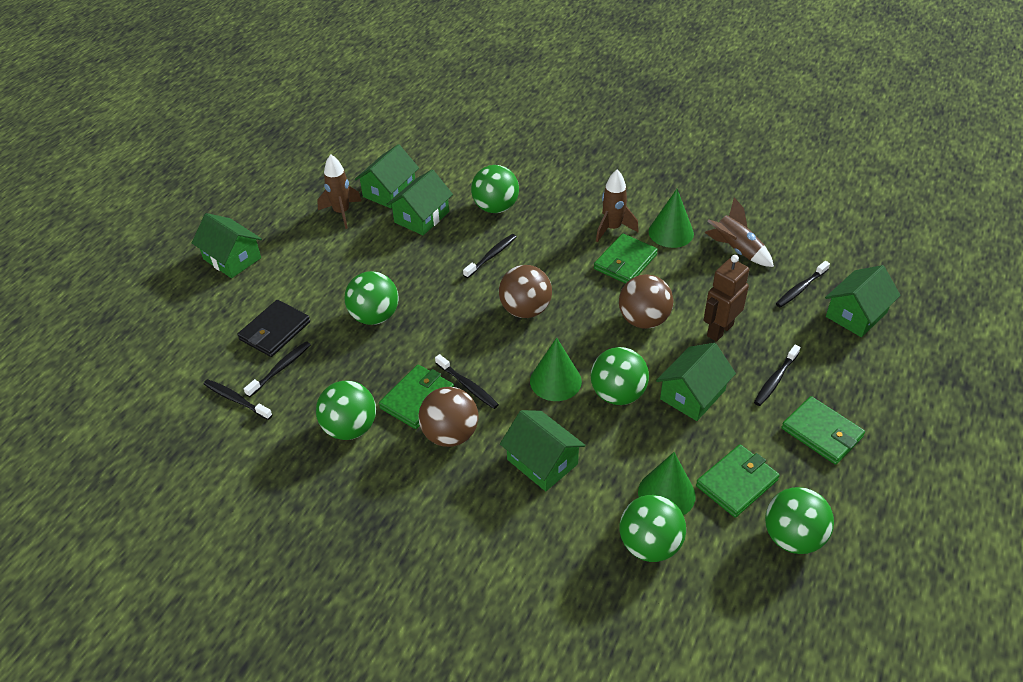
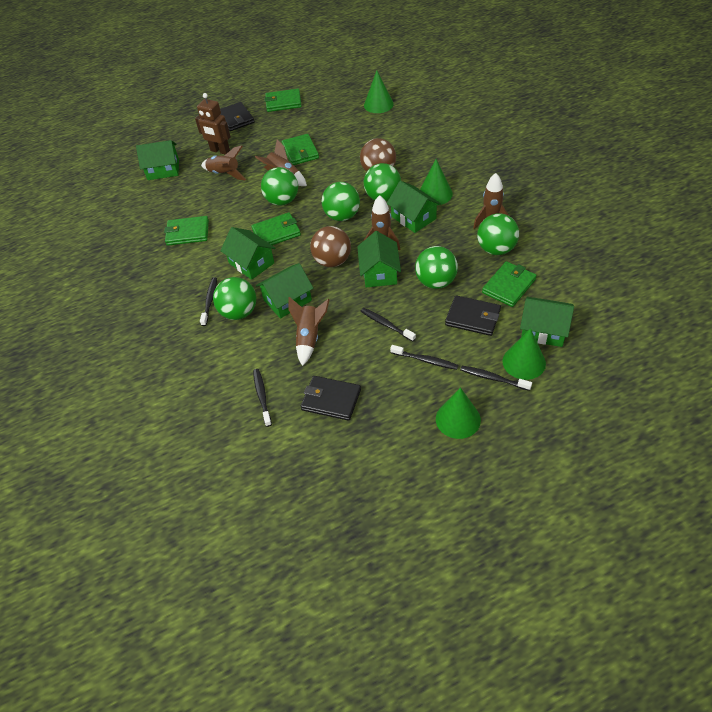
black toothbrush: [204,379,272,420] [244,341,311,397] [435,354,499,409] [463,234,517,278] [754,344,801,406] [776,261,830,308] = 6 -> [200,277,217,326] [253,369,272,427] [361,308,416,342] [390,345,458,370] [460,366,532,391] = 5
black wallet: [238,300,310,357] = 1 -> [220,102,255,131] [301,376,361,421] [445,295,501,336] = 3
brown ball: [418,387,479,447] [499,265,552,318] [619,274,673,329] = 3 -> [310,226,351,267] [360,138,396,172] = 2
brown rocket: [317,154,361,229] [596,170,639,242] [704,197,774,267] = 3 -> [201,146,246,180] [255,139,307,186] [289,297,330,366] [364,195,400,251] [473,173,509,229] = 5
green cone: [530,338,582,401] [638,452,696,515] [649,189,694,248] = 3 -> [364,71,394,113] [420,159,453,205] [436,387,481,439] [502,328,546,380] = 4
green wallet: [379,365,454,429] [594,233,658,283] [696,444,780,518] [782,396,865,465] = 4 -> [164,216,209,246] [251,212,301,245] [264,89,302,112] [282,134,319,165] [482,261,537,307] = 5

